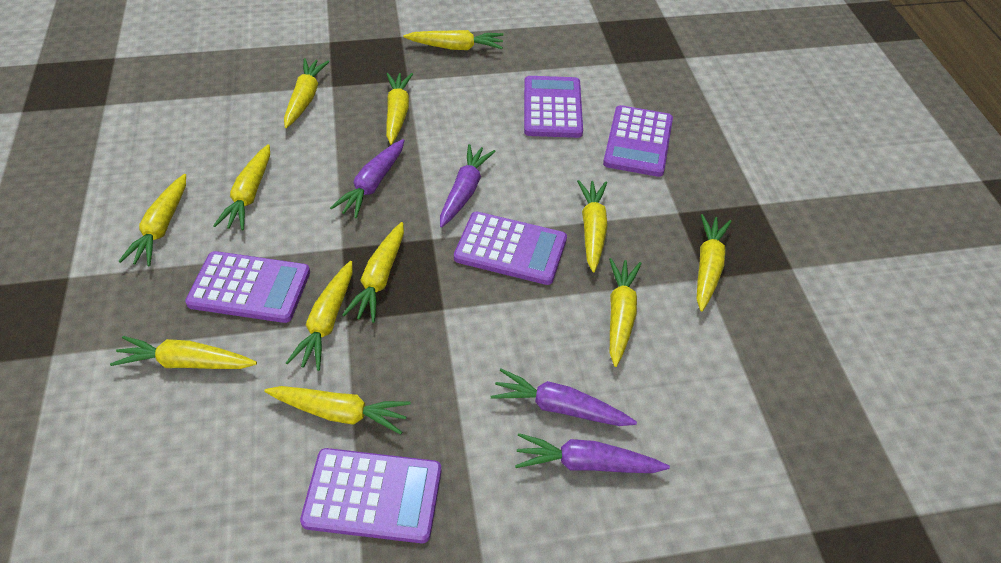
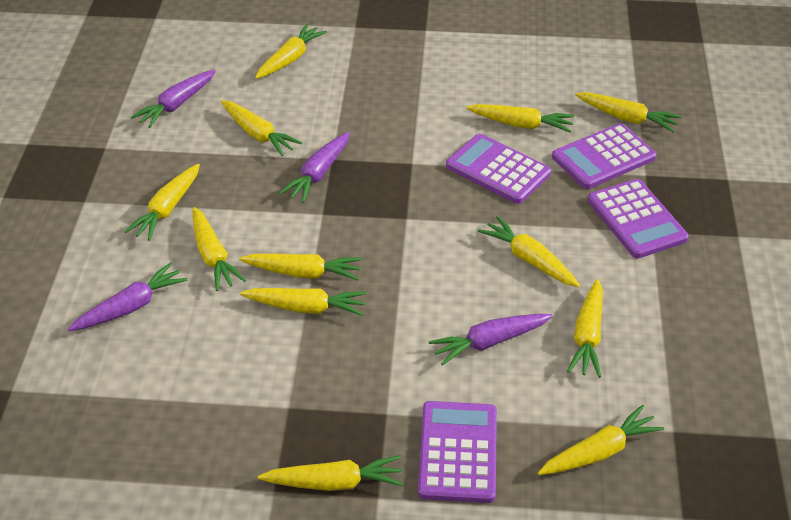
purple calculator: [185,251,310,323] [300,448,441,543] [454,212,567,285] [524,76,583,138] [603,105,673,177] = 5 -> [418,401,497,503] [446,134,551,204] [552,123,657,189] [588,179,689,258] = 4

